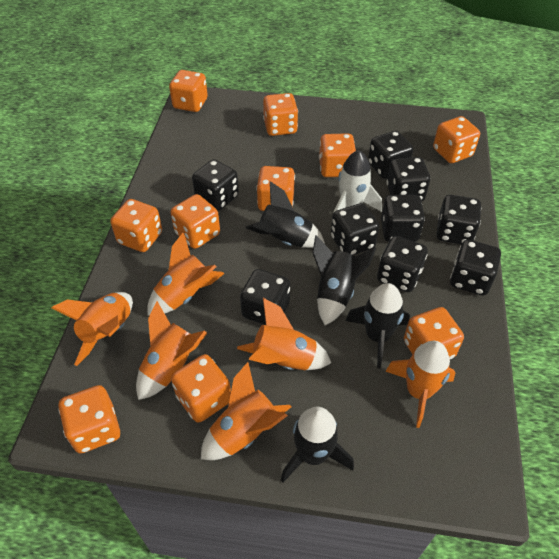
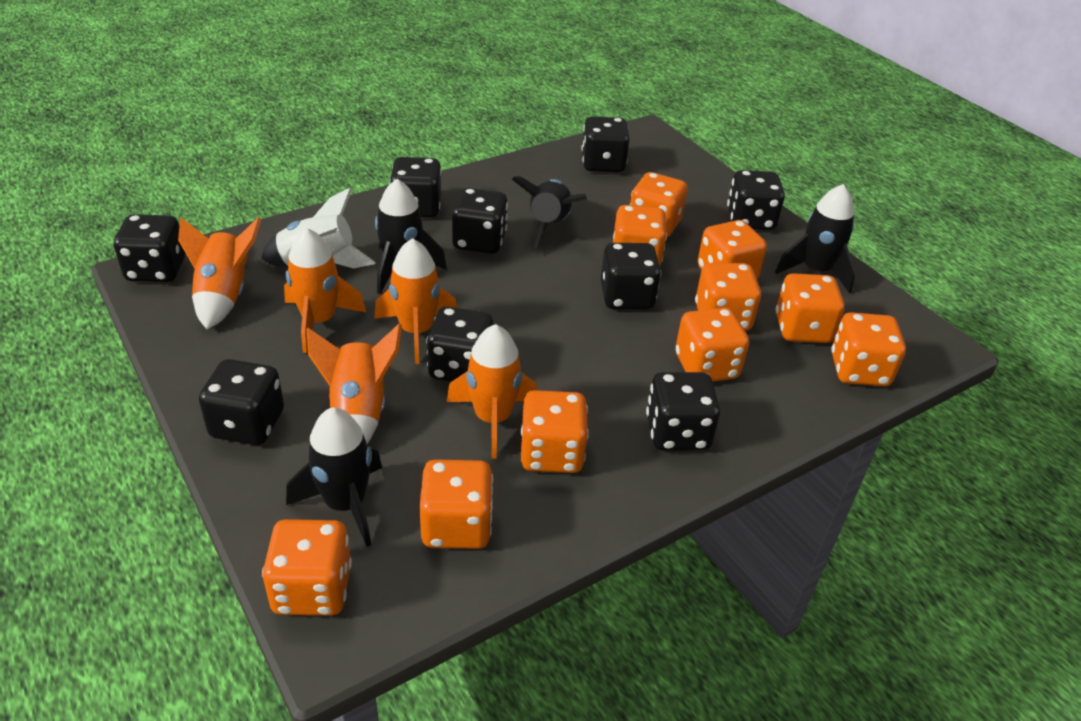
orange rocket: [51,292,133,366] [136,301,207,400] [147,232,225,316] [201,362,291,460] [237,298,331,370] [385,341,456,428] = 6 -> [178,217,261,329] [284,228,366,353] [307,324,402,444] [374,238,457,364] [447,324,537,459] = 5

